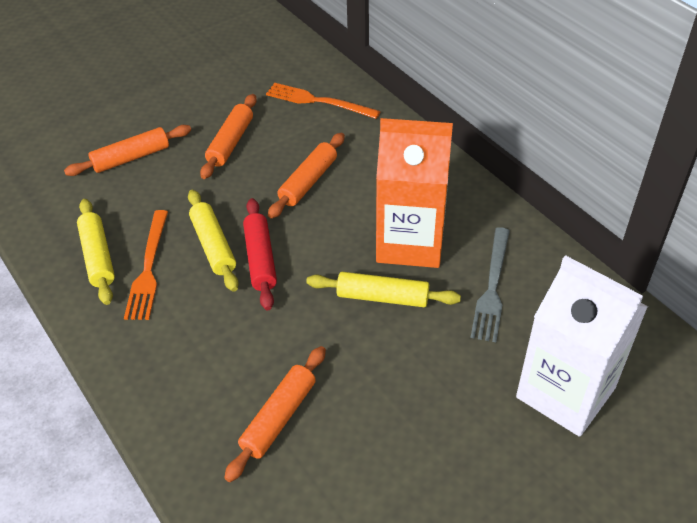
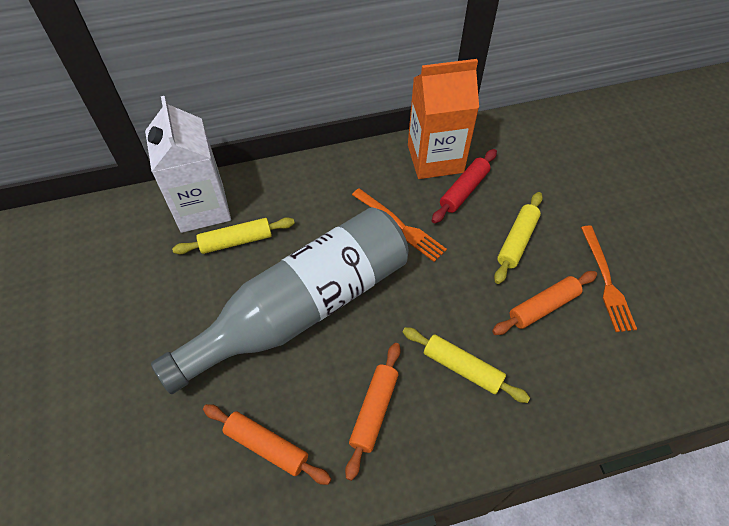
grey bottle: none = 0 -> [151,207,408,394] = 1
grey fork: [470,227,510,342] = 1 -> none = 0
orange rolling pin: [64,125,191,176] [200,94,257,179] [224,346,326,482] [268,133,345,219] = 4 -> [203,404,331,485] [345,343,401,481] [492,271,597,335] = 3

